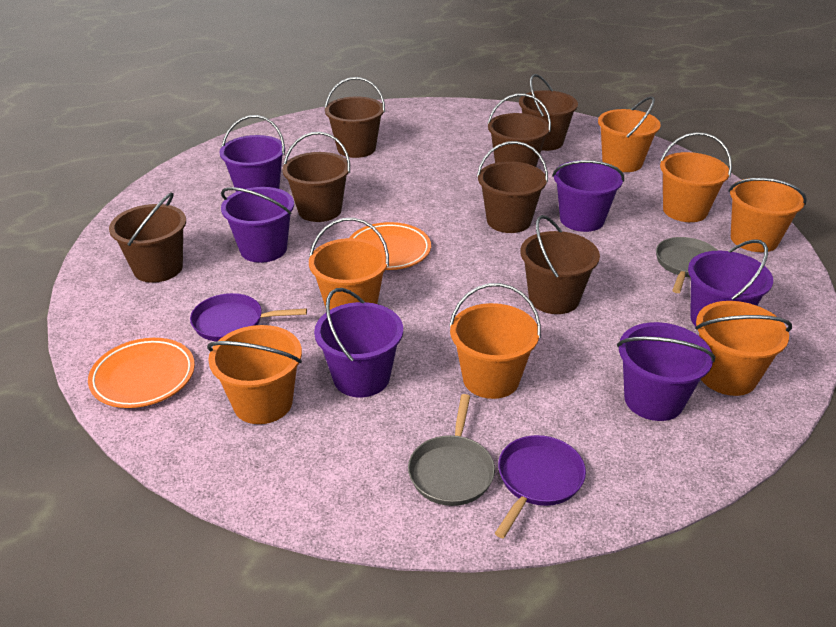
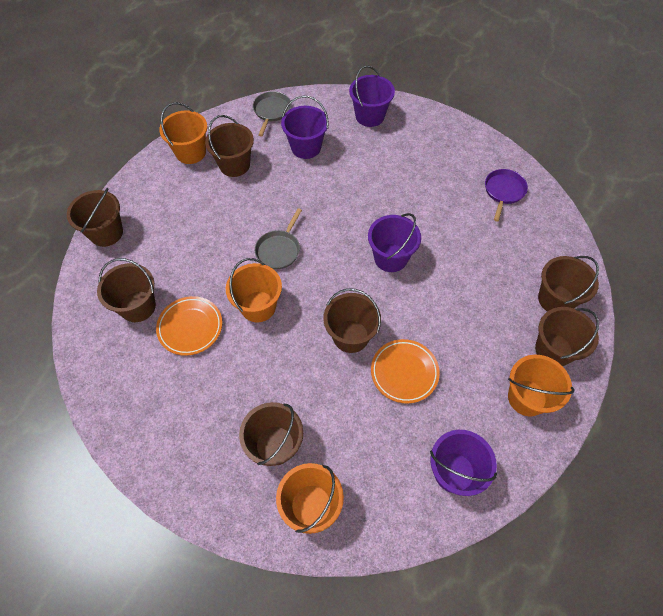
orange bucket: [207,325,302,424] [309,218,389,310] [449,283,541,399] [598,96,661,172] [660,132,732,222] [695,301,792,396] [729,178,807,252] = 7 -> [159,102,208,164] [226,258,282,322] [276,463,344,534] [508,355,575,416] = 4
purple bucket: [220,115,285,192] [221,187,294,263] [314,288,403,397] [552,160,624,232] [617,322,715,421] [688,239,773,326] = 6 -> [281,96,329,159] [349,65,395,127] [368,213,421,272] [430,430,497,496] = 4
purple pan: [190,293,307,341] [495,435,586,539] = 2 -> [485,169,528,222] = 1

